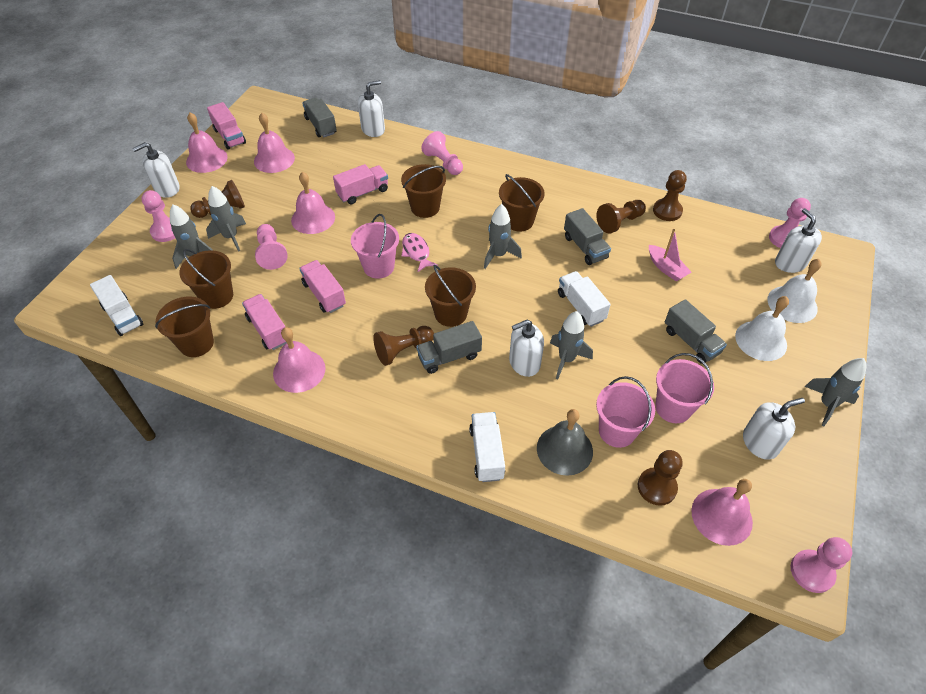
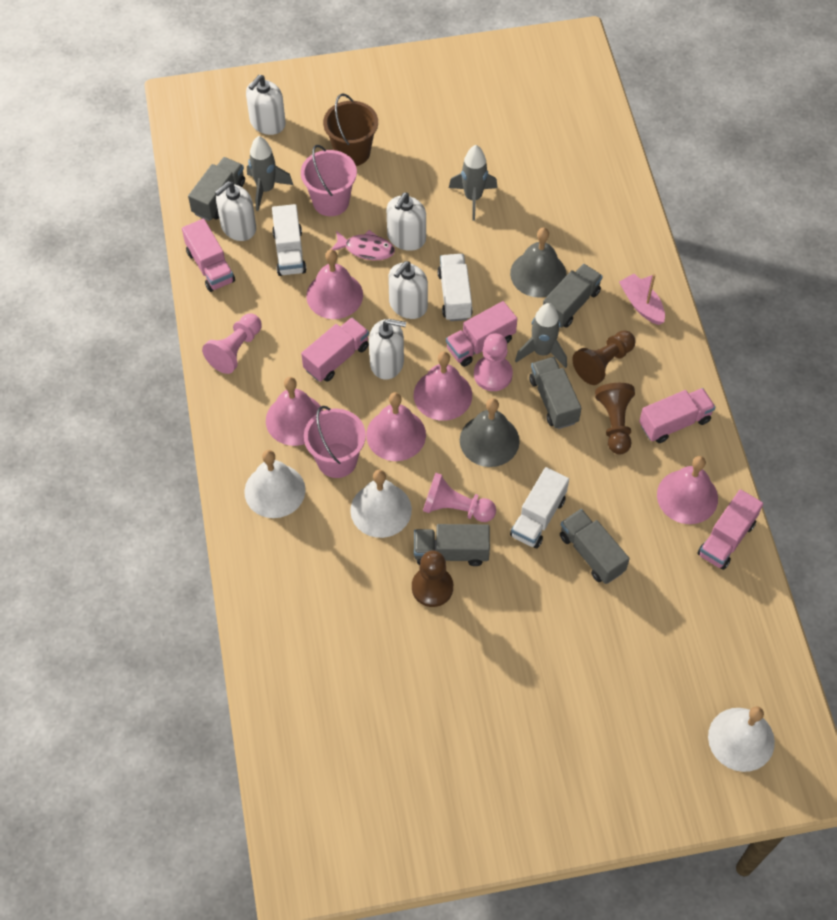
brown bucket: [155,297,214,357] [179,249,233,309] [401,164,446,218] [425,265,476,327] [499,174,545,232] = 5 -> [323,93,378,166] = 1
brown pawn: [190,180,245,218] [373,326,434,366] [596,200,646,234] [638,450,683,506] [653,170,687,221] = 5 -> [412,550,453,607] [572,330,636,385] [595,383,635,454] = 3
grey bell: [537,409,593,476] = 1 -> [460,398,520,467] [510,227,567,298] = 2
grey rocket: [170,204,213,269] [206,186,246,252] [484,204,522,269] [550,311,593,379] [805,358,866,426] = 5 -> [247,136,293,211] [449,145,498,221] [515,303,567,368] = 3
grey truck: [302,98,337,137] [416,321,482,374] [564,208,611,265] [665,299,727,364] = 4 -> [188,157,245,221] [414,524,490,566] [529,357,581,429] [543,264,603,328] [560,509,630,584] = 5
pink bucket: [351,214,399,279] [596,376,655,448] [655,353,714,423] = 3 -> [301,145,357,216] [304,406,366,478] = 2
pink pawn: [142,190,175,242] [255,224,288,270] [421,131,463,175] [769,198,811,248] [791,537,852,593] = 5 -> [202,313,261,374] [423,473,496,522] [474,333,513,391] = 3
pink truck: [207,102,246,150] [242,294,287,350] [299,260,346,313] [333,164,388,204] = 4 -> [182,219,235,292] [301,318,369,382] [446,301,517,367] [639,388,716,443] [697,489,763,570] = 5
white bell: [735,296,789,361] [767,259,822,323] = 2 -> [244,450,305,518] [350,470,412,538] [708,706,775,772] = 3

